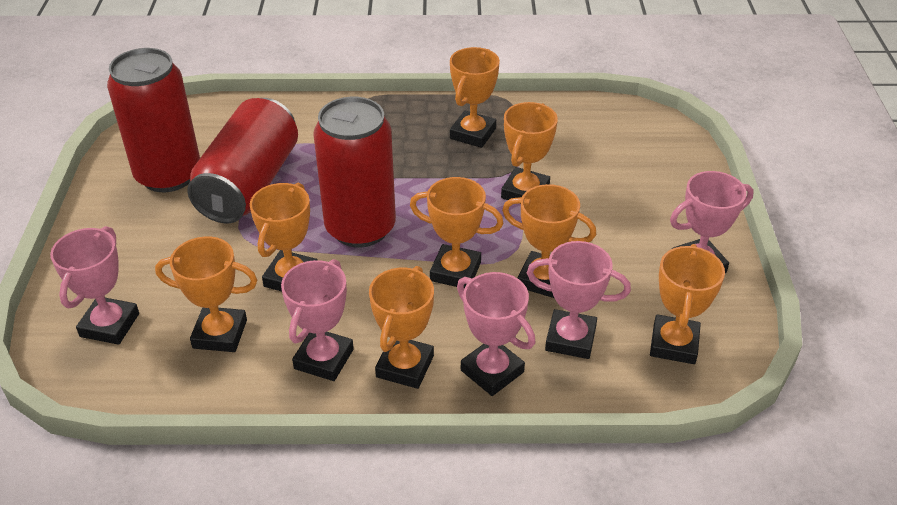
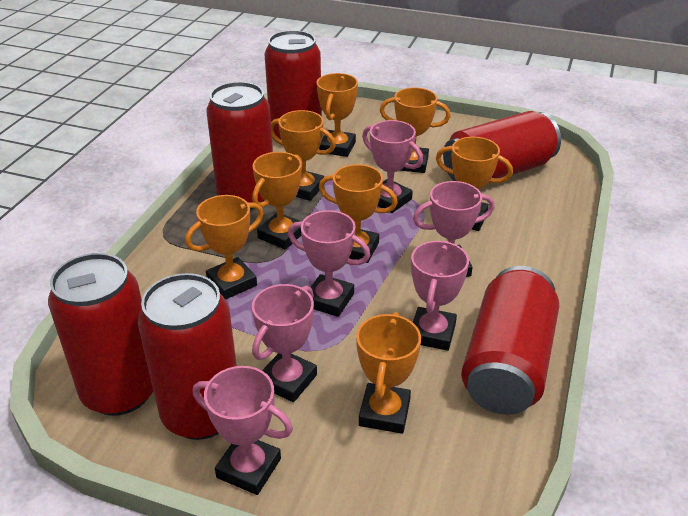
pink trophy: [50,226,139,345] [281,259,354,381] [457,272,535,396] [527,241,631,359] [670,171,754,273] = 5 -> [193,366,293,495] [252,284,317,402] [288,210,371,317] [362,120,423,213] [411,240,469,351] [413,181,495,277] = 6
red can: [107,48,200,192] [187,98,298,223] [313,97,396,247] = 3 -> [48,253,154,416] [138,273,237,440] [206,82,273,209] [265,30,322,139] [443,111,561,183] [461,266,559,415] = 6

